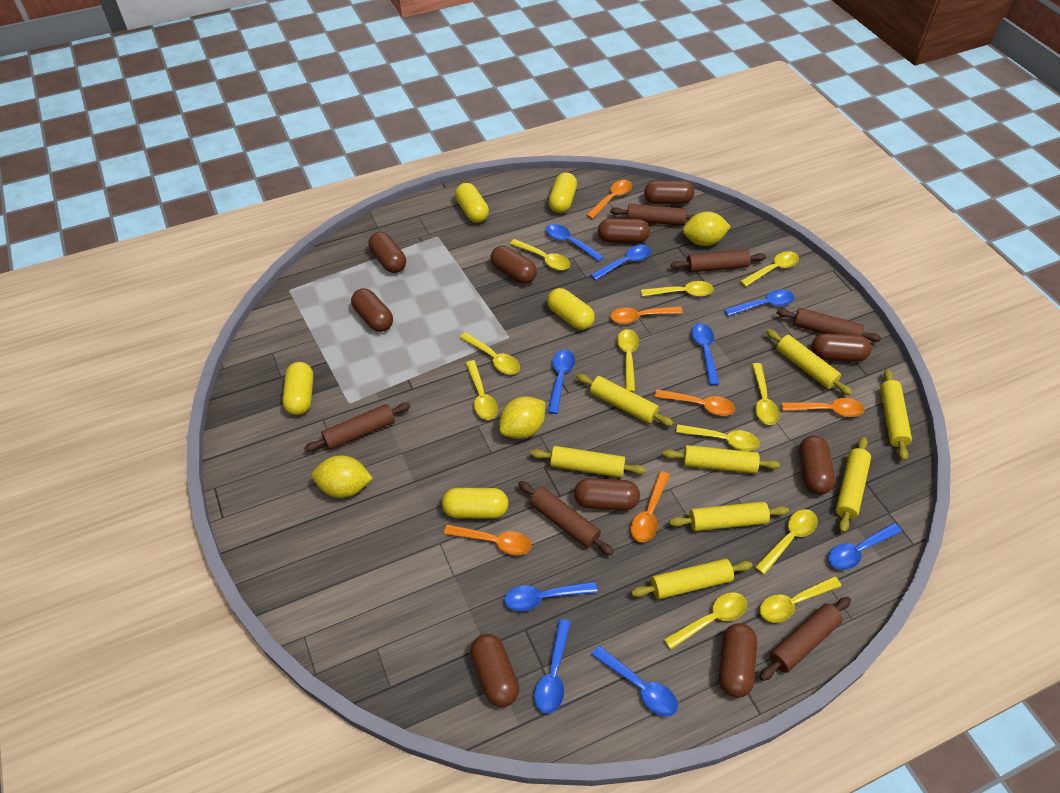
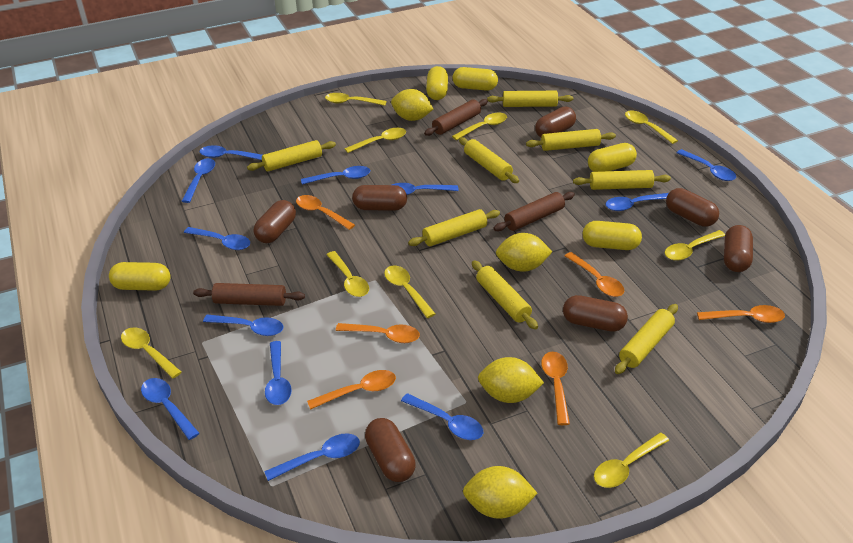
blue spoon: [505,582,597,611] [534,619,571,714] [546,224,604,261] [548,350,575,414] [591,245,651,280] [591,646,678,717] [691,323,719,385] [724,289,794,316] [828,523,902,570] = 9 -> [141,378,200,440] [182,158,215,203] [184,227,250,250] [200,145,262,160] [203,314,284,336] [264,433,360,481] [265,341,292,405] [301,166,370,185] [392,183,459,195] [401,393,483,440] [605,193,669,211] [677,149,736,181] = 12
brown capsule: [351,288,393,332] [368,232,406,273] [470,634,519,707] [491,246,537,284] [574,478,640,510] [598,218,650,243] [644,181,694,204] [719,623,757,698] [799,435,835,495] [811,333,872,362] = 10 -> [254,200,296,243] [352,185,407,211] [365,418,416,482] [535,107,576,137] [563,295,628,332] [666,188,719,227] [724,225,753,272] = 7
brown rolling pin: [304,403,411,452] [518,481,614,555] [610,204,694,226] [671,249,766,273] [760,597,851,681] [777,308,881,342] = 6 -> [193,283,305,306] [424,99,488,136] [493,192,575,231] = 3
yellow lemon: [312,455,373,498] [499,396,545,439] [683,212,731,246] = 3 -> [391,89,433,121] [463,466,537,519] [478,357,544,403] [496,233,552,272] = 4
yellow spoon: [460,332,520,374] [465,360,498,420] [510,239,570,270] [617,329,639,392] [641,281,714,297] [664,592,747,650] [676,424,760,451] [740,251,799,287] [752,363,779,425] [755,509,818,575] [760,576,841,623] = 11 -> [121,327,182,379] [325,93,387,106] [326,251,369,297] [345,128,406,153] [384,266,436,318] [452,113,507,140] [594,433,669,488] [625,110,678,144] [665,230,725,261] = 9

